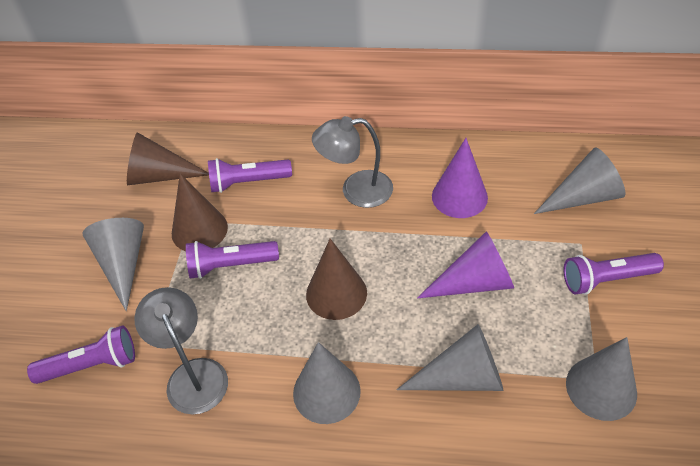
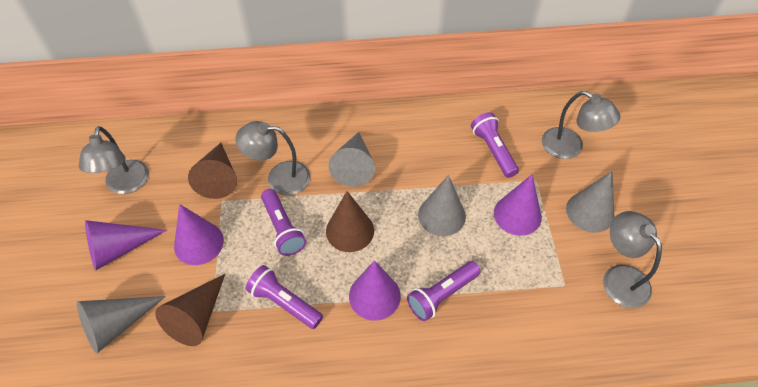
grey cone: [82,218,144,311] [293,342,361,424] [396,324,504,391] [534,147,625,214] [566,337,637,421] = 5 -> [77,296,166,353] [328,132,375,187] [418,175,466,236] [566,171,614,233] = 4
grey lamp: [134,287,228,415] [312,116,393,208] = 2 -> [79,126,149,194] [235,121,310,195] [542,91,621,159] [603,211,662,308] = 4
purple cone: [417,231,514,298] [432,138,488,218] = 2 -> [85,220,167,270] [174,204,224,265] [349,260,401,321] [494,174,542,236] = 4

